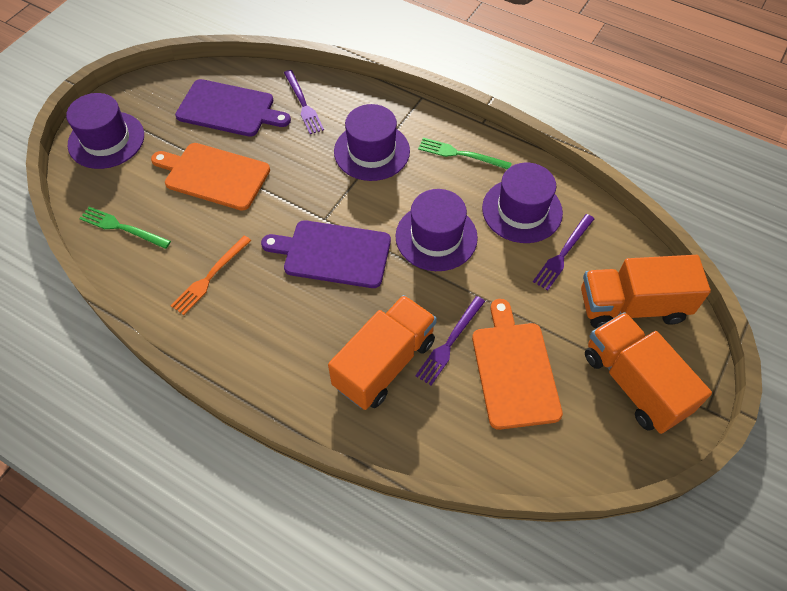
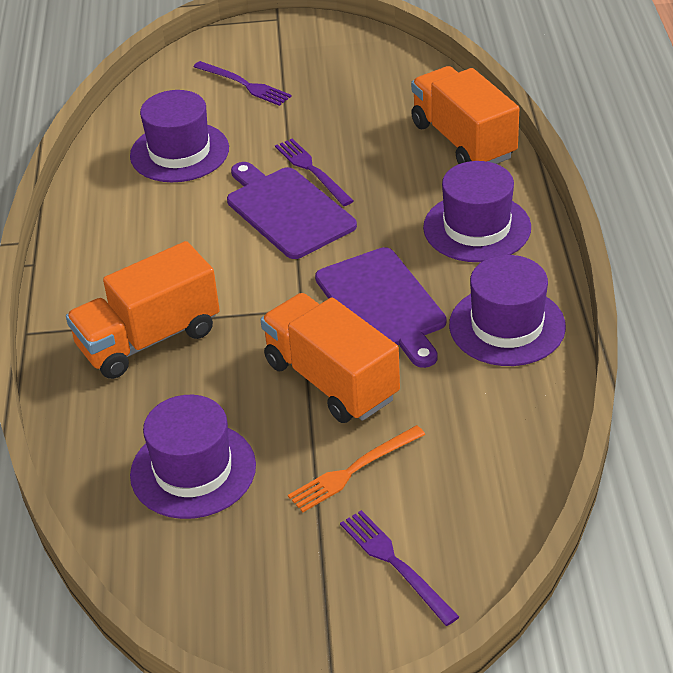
green fork: [79,207,171,249] [418,138,512,169] = 2 -> none = 0
orange cutting board: [151,143,270,211] [472,299,563,430] = 2 -> none = 0

